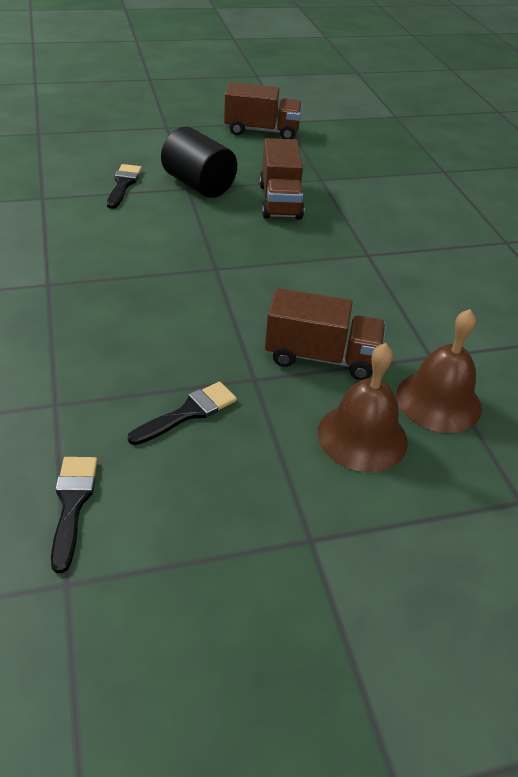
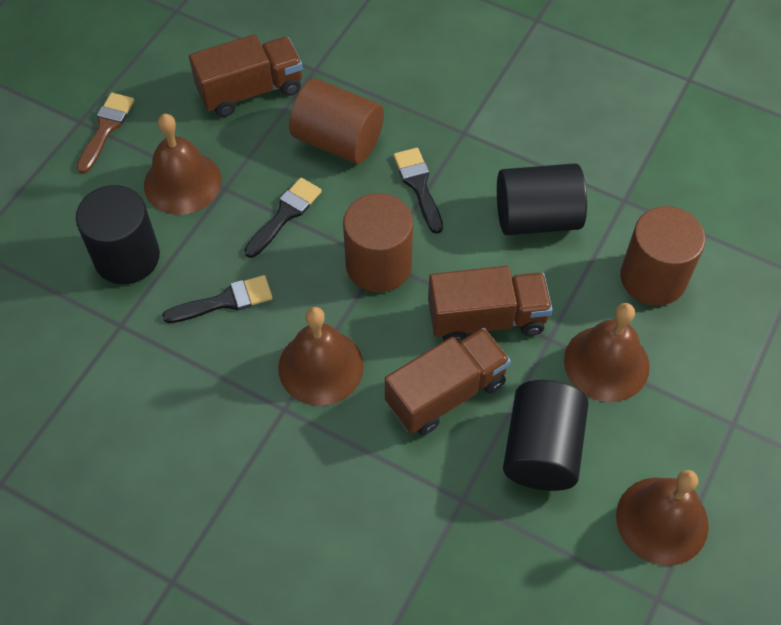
black cylinder: [161,127,237,198] = 1 -> [76,185,160,284] [497,163,587,235] [503,380,588,491] = 3
brown bell: [318,343,408,472] [396,309,482,433] = 2 -> [144,114,221,215] [278,307,364,406] [564,303,650,402] [616,470,709,566] = 4
brown brush: none = 0 -> [77,92,134,174] = 1
brown cylinder: none = 0 -> [289,78,384,164] [343,193,413,293] [620,206,705,306] = 3

